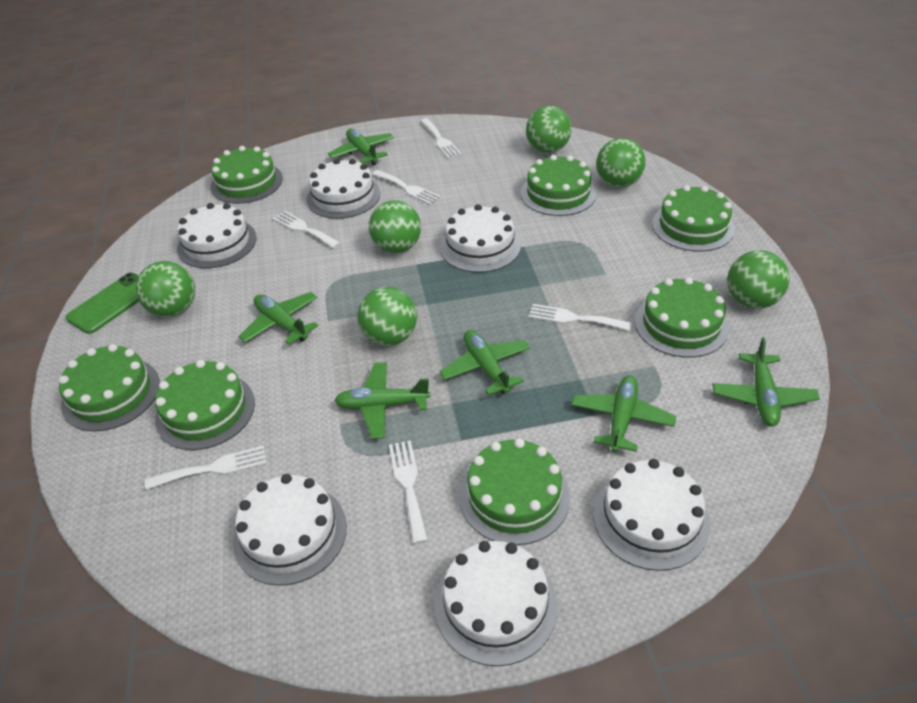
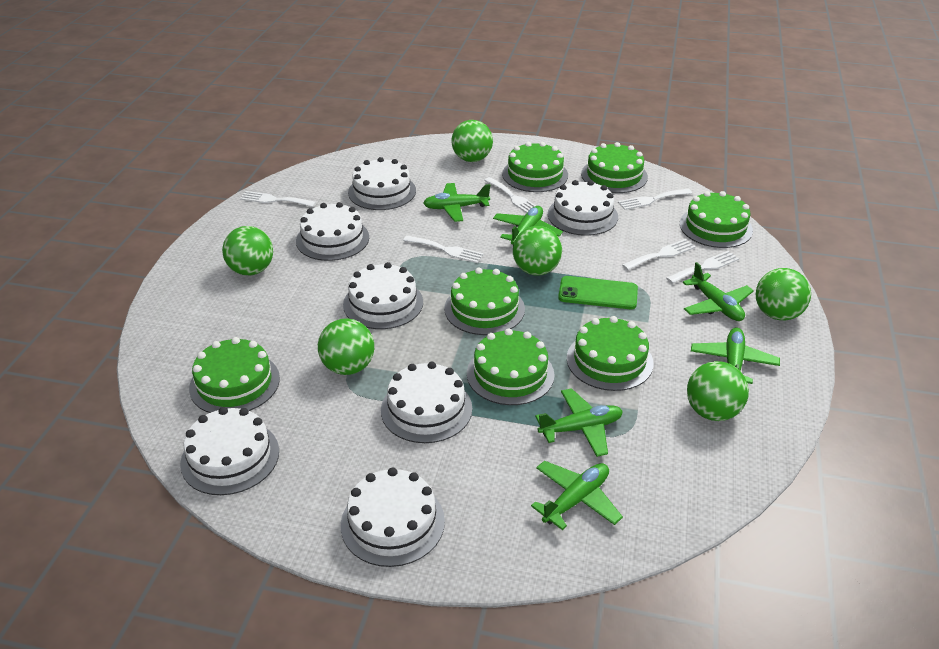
white cake: [177,203,257,268] [233,474,347,586] [306,159,380,219] [434,541,558,666] [440,204,521,273] [593,459,710,571] = 6 -> [180,407,279,495] [296,202,369,261] [341,467,445,567] [343,262,423,329] [348,157,416,210] [381,362,472,443] [548,180,618,236] = 7

